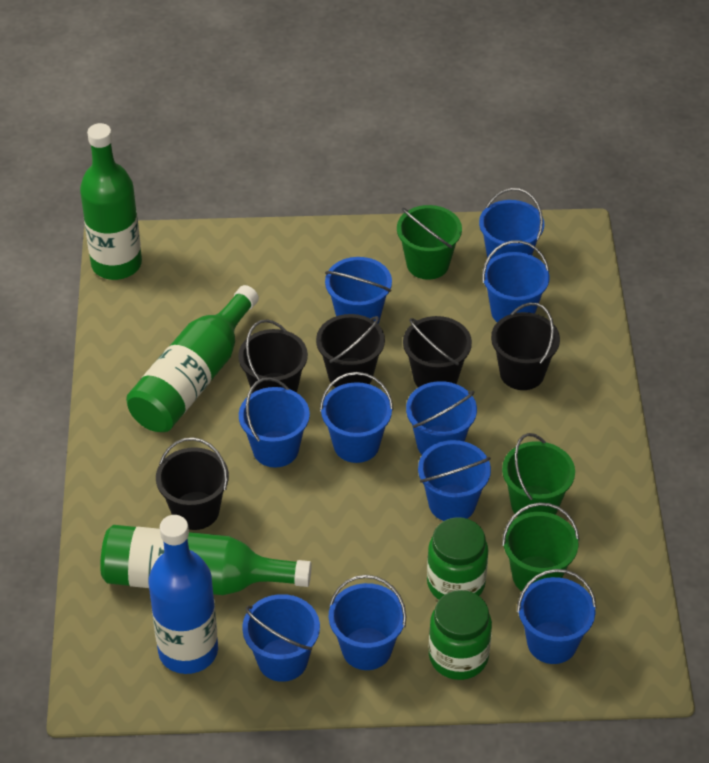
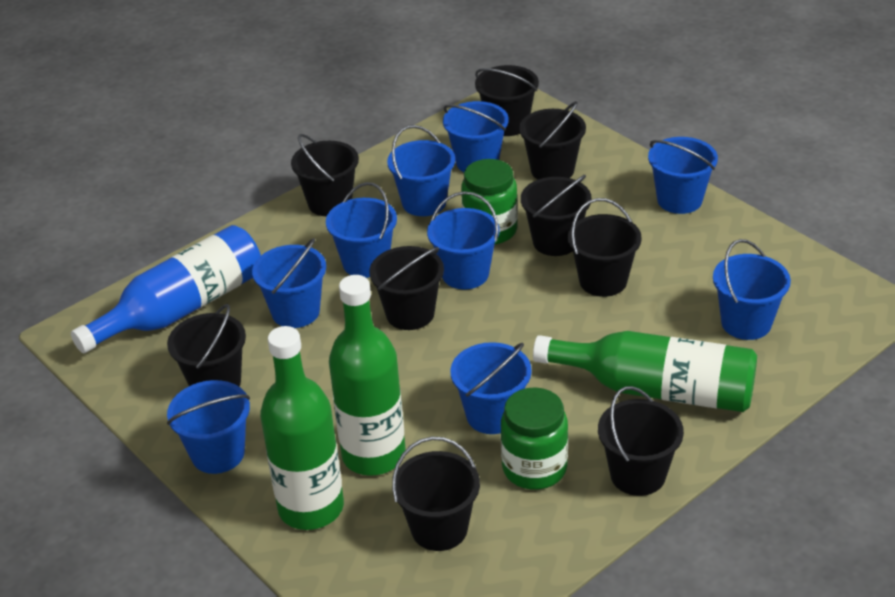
black bucket: [156,437,229,530] [238,319,308,393] [316,314,385,388] [403,316,472,387] [491,302,560,390] = 5 -> [167,304,246,387] [291,134,359,216] [369,246,444,330] [392,437,480,551] [475,65,539,136] [519,101,586,180] [521,175,592,256] [568,198,642,297] [598,386,684,496] = 9
blue bucket: [239,377,310,468] [242,594,320,682] [320,372,393,463] [325,257,392,324] [329,575,406,670] [406,381,477,454] [418,440,491,521] [479,188,544,261] [482,240,549,322] [517,569,596,664] = 10 -> [167,380,250,474] [252,238,326,328] [326,182,397,278] [387,125,455,216] [427,191,499,289] [443,101,509,172] [450,342,532,434] [648,137,718,214] [713,239,791,340] = 9
green bucket: [397,205,462,280] [502,433,575,517] [502,502,579,591] = 3 -> none = 0

